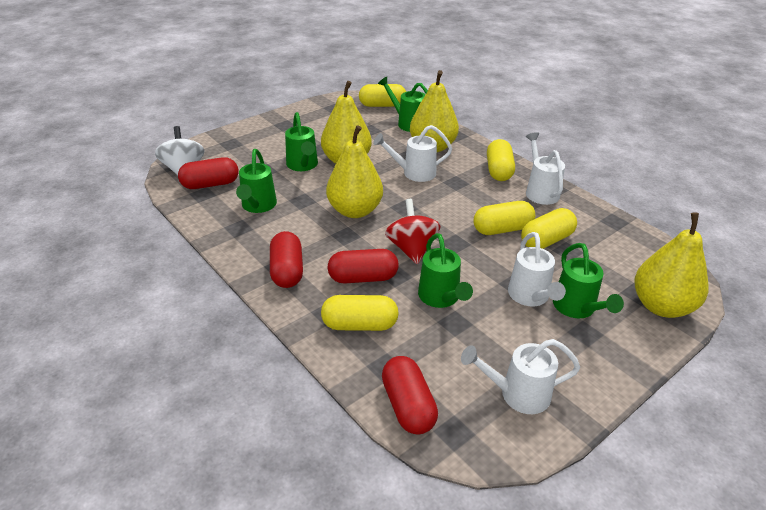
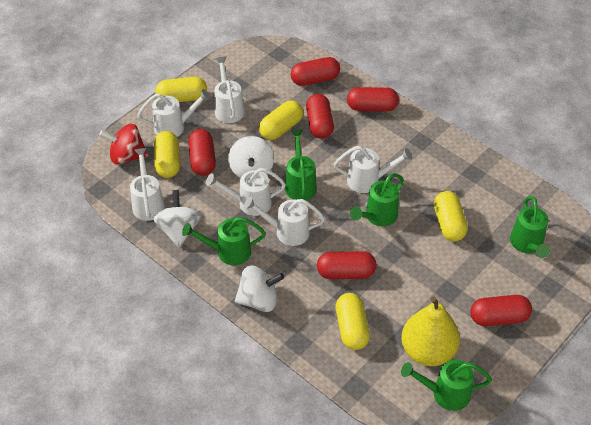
red capsule: [178,157,239,189] [270,231,303,288] [327,249,399,283] [382,356,438,435] = 4 -> [188,129,216,176] [291,57,340,86] [306,94,334,139] [317,251,377,279] [347,87,399,112] [470,295,532,326] = 6
white spinning top: [155,126,204,176] = 1 -> [153,190,201,248] [228,136,274,178] [235,266,284,312] = 3
white watering can: [373,125,452,182] [461,339,580,414] [508,232,566,306] [526,132,565,205] = 4 -> [130,148,165,221] [137,89,211,137] [206,168,286,216] [215,56,245,123] [244,197,325,246] [334,146,412,193] = 6
yellow pear: [321,81,372,164] [326,125,383,218] [410,70,459,152] [634,212,709,318] = 4 -> [401,296,460,366] = 1

